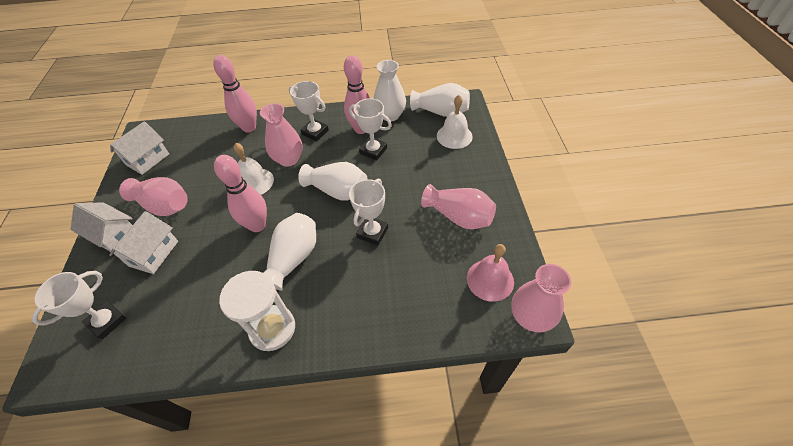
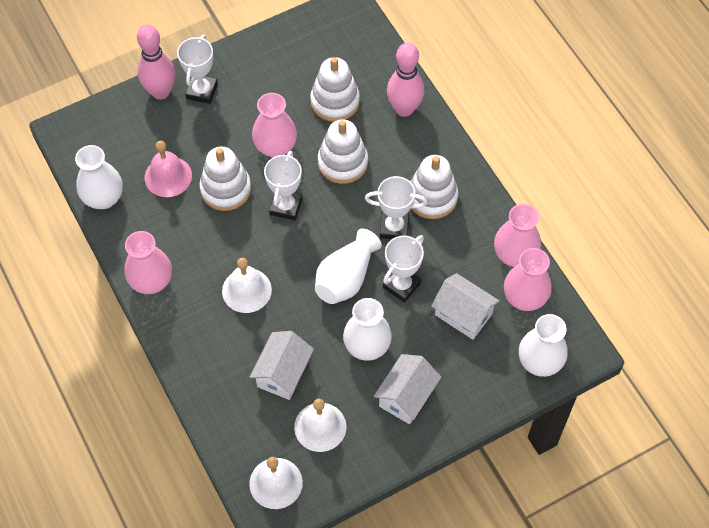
pink bowling pin: [213,55,257,133] [214,155,267,232] [344,55,370,134] = 3 -> [137,24,175,100] [387,42,424,117] = 2
white bell: [234,143,274,195] [437,95,473,149] = 2 -> [222,258,272,313] [249,457,303,509] [294,399,347,452] = 3
white hourglass: [219,271,295,351] = 1 -> none = 0
white stacking toy: none = 0 -> [200,147,251,211] [310,57,360,122] [318,119,368,184] [410,155,458,219] = 4

